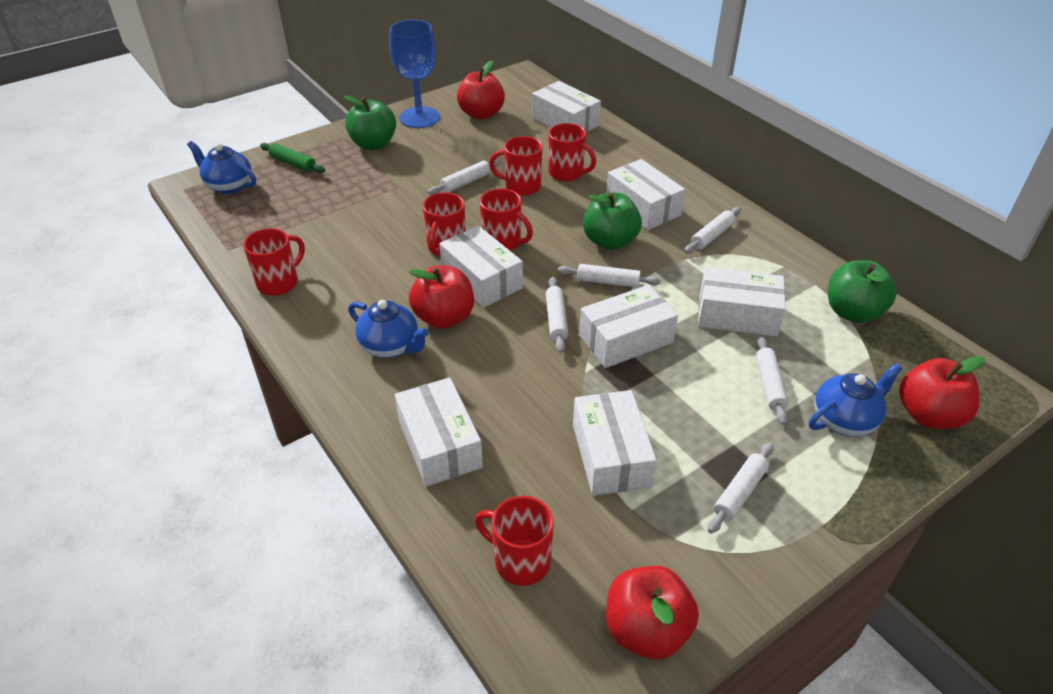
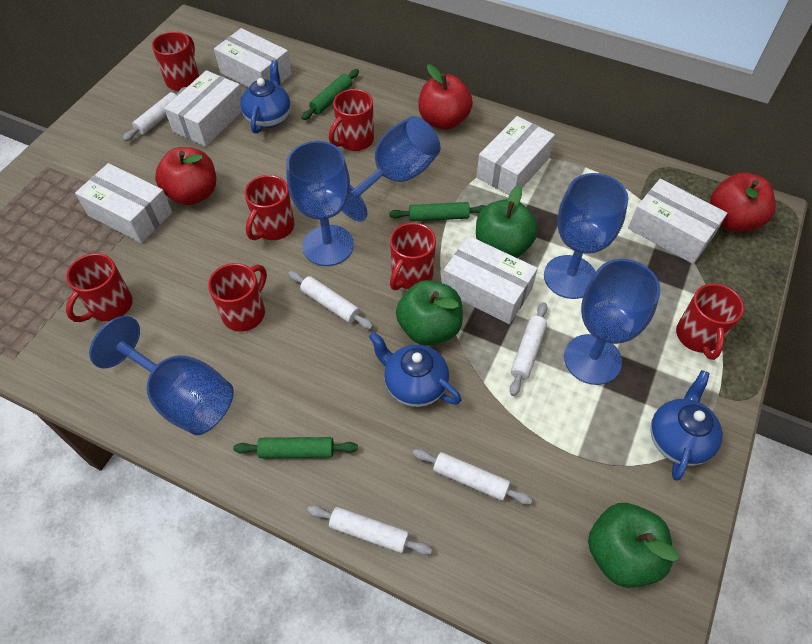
blue goblet: [389,20,440,128] = 1 -> [89,316,234,435] [286,141,354,266] [342,116,440,222] [544,173,629,299] [564,259,661,385] = 5
green rolling pin: [260,143,325,173] = 1 -> [233,437,358,458] [302,69,359,120] [389,202,485,222] = 3
red apple: [409,265,474,329] [457,60,505,120] [606,566,699,660] [899,356,985,429] = 4 -> [155,147,216,205] [418,64,473,130] [710,173,776,232] = 3
red mug: [243,228,305,296] [422,192,466,256] [475,496,554,586] [480,189,533,251] [489,136,542,196] [549,123,596,181] = 6 -> [66,253,132,322] [152,31,199,91] [208,263,267,332] [244,175,294,240] [329,89,374,151] [390,223,436,290] [676,283,744,360] = 7
white box: [395,377,483,487] [439,226,523,308] [532,81,601,133] [573,390,657,496] [579,285,678,368] [606,159,685,230] [698,267,786,336] = 7 -> [75,163,172,243] [164,70,242,147] [214,28,292,88] [443,236,538,324] [476,116,555,195] [628,179,727,264] = 6
white rolling pin: [428,159,501,195] [546,277,568,353] [558,264,661,288] [684,207,741,254] [708,443,774,534] [756,336,789,425] = 6 -> [123,87,187,141] [288,271,373,329] [307,505,432,555] [413,449,532,505] [510,302,548,396] = 5

